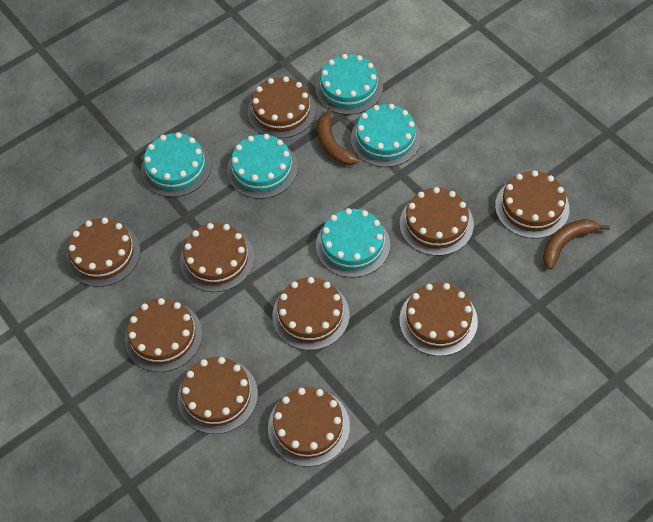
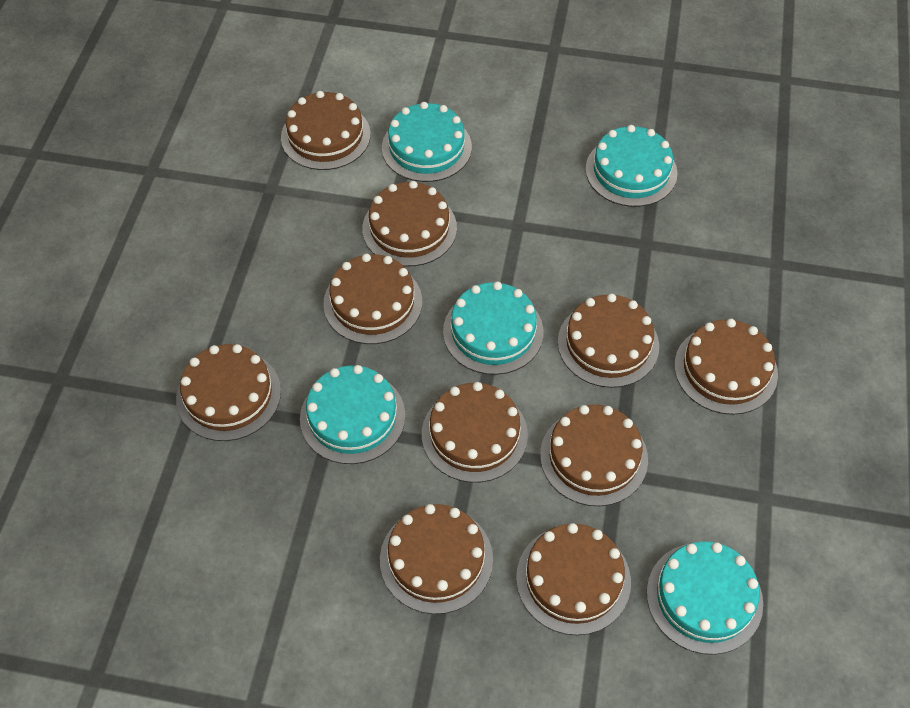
brown banana: [317,106,359,165] [543,219,610,269] = 2 -> none = 0

